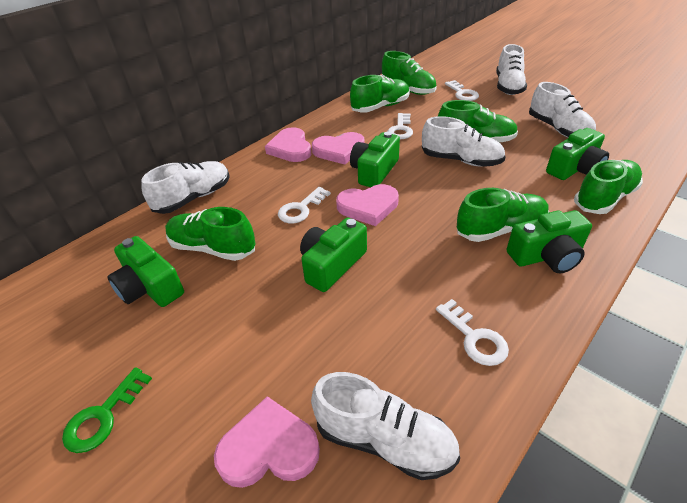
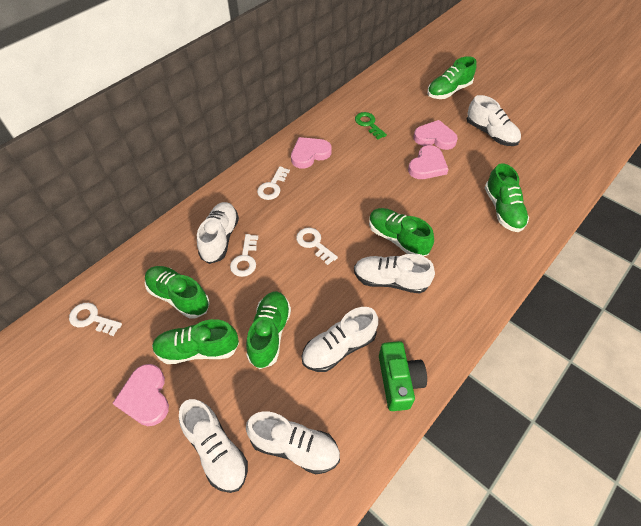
green camera: [107,236,184,307] [300,218,367,292] [350,132,400,187] [507,210,592,273] [546,128,609,180] = 5 -> [379,341,427,411] = 1
white shoe: [141,161,230,214] [311,372,460,480] [422,116,506,167] [496,44,527,95] [529,82,596,138] = 5 -> [179,399,248,493] [197,202,239,264] [246,411,340,475] [302,307,378,372] [354,254,435,294] [467,95,521,146] = 6

